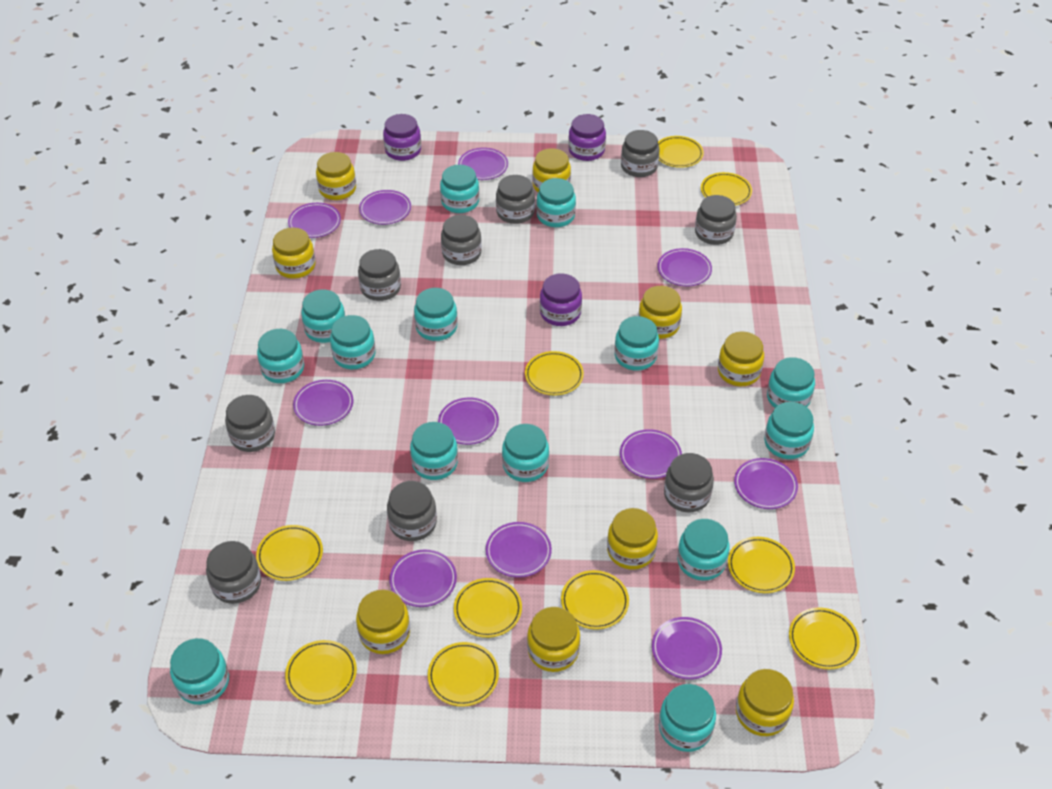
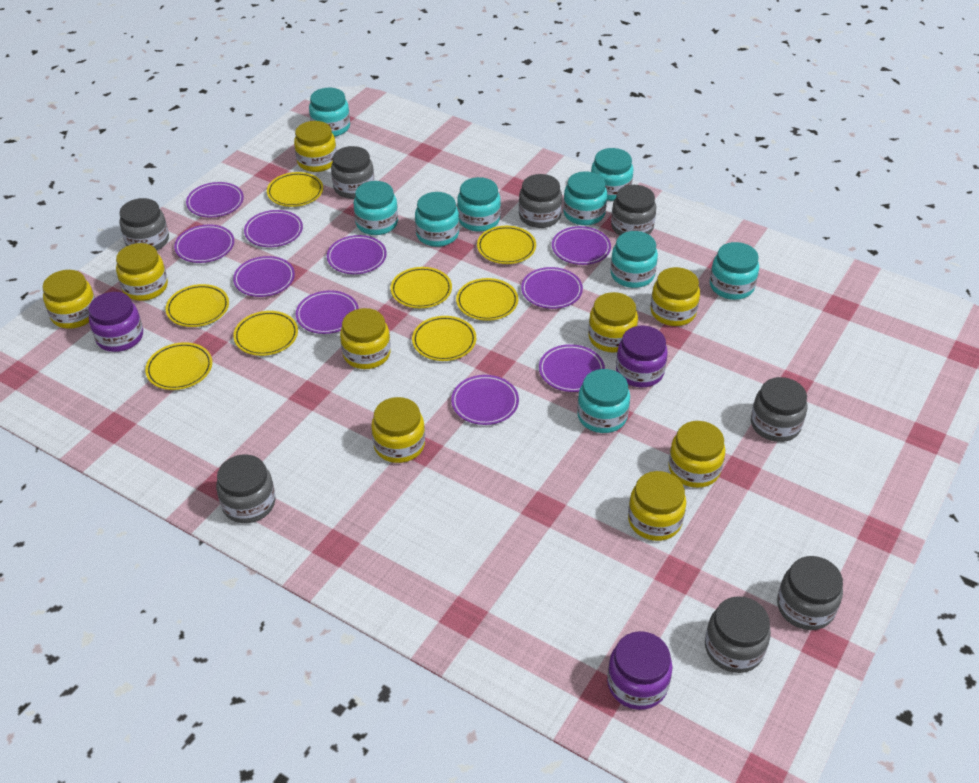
grey jar: [206,541,261,604] [225,395,275,452] [358,249,401,301] [387,481,437,541] [441,215,482,265] [496,175,535,224] [621,130,659,177] [664,453,714,512] [695,195,737,245] = 9 -> [119,198,169,250] [216,455,276,523] [331,146,374,199] [519,174,562,228] [611,185,656,235] [705,596,771,673] [751,377,807,442] [777,556,843,630] = 8
purple plate: [288,203,341,238] [293,380,353,426] [359,190,411,225] [389,550,457,607] [438,398,499,445] [458,148,508,180] [486,522,552,578] [620,429,682,479] [652,617,722,680] [657,248,712,286] [734,458,798,509] = 11 -> [174,224,234,263] [186,182,244,217] [233,256,295,297] [244,210,303,247] [296,290,359,334] [327,235,387,274] [451,375,519,425] [521,267,583,309] [539,344,605,392] [552,226,611,265] = 10
turquoise jar: [170,638,229,705] [257,329,304,383] [301,289,345,343] [330,315,375,369] [410,422,458,480] [414,288,458,341] [440,165,479,213] [502,424,549,482] [536,178,576,227] [615,316,659,371] [659,684,716,752] [677,519,730,581] [764,402,814,459] [767,357,815,408] = 14 -> [309,88,350,137] [354,181,398,235] [415,192,459,247] [457,177,501,232] [563,171,607,225] [577,369,630,433] [591,148,633,201] [610,231,658,288] [710,242,759,300] = 9
yellow plate: [256,525,323,581] [285,640,357,704] [428,642,499,707] [454,578,522,638] [525,351,584,396] [561,570,629,630] [658,136,704,168] [701,172,752,206] [728,537,795,593] [789,607,860,669] = 10 -> [145,342,212,390] [166,284,229,327] [233,311,298,356] [267,172,323,207] [391,267,452,308] [412,316,476,361] [456,278,518,321] [477,226,536,264] = 8

